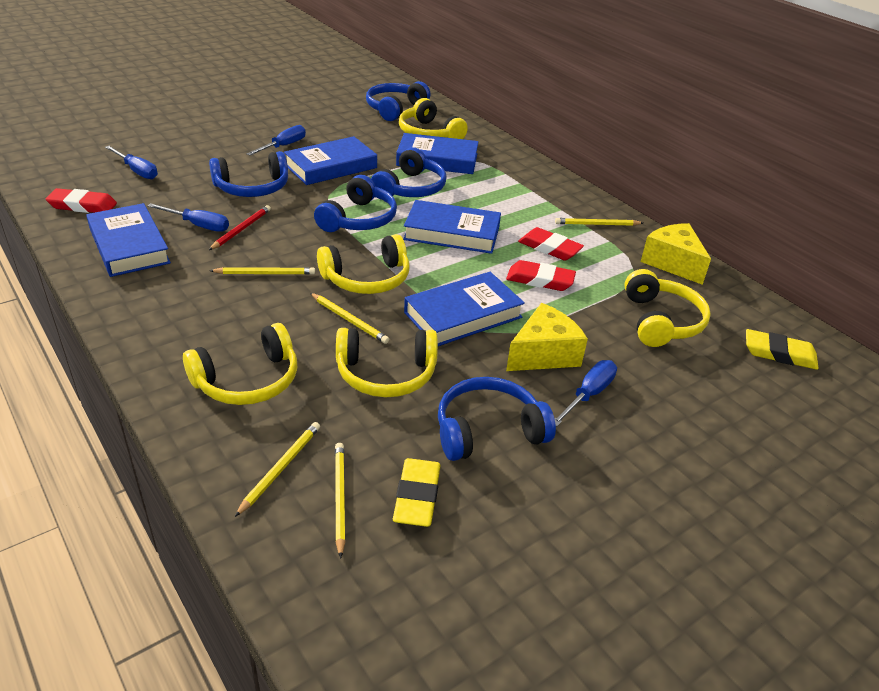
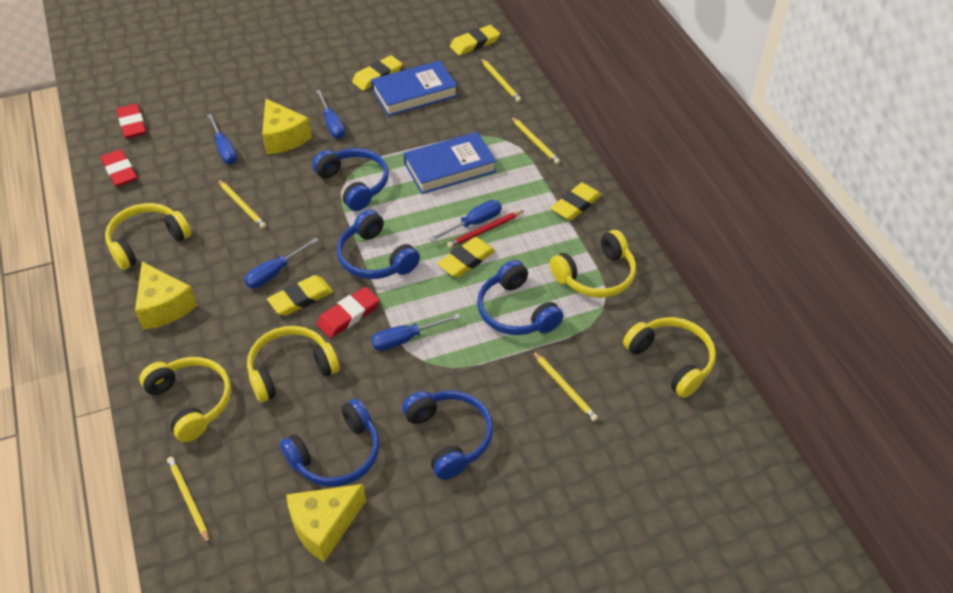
blue book: [86,203,171,277] [284,136,377,185] [396,133,479,174] [403,200,501,254] [404,272,525,346] = 5 -> [371,60,458,116] [404,132,497,194] = 2
blue screwdriver: [105,146,158,179] [147,203,229,232] [246,125,306,156] [555,360,617,427] = 4 -> [207,114,237,164] [244,237,319,288] [316,90,345,139] [371,314,460,351] [429,200,502,241] = 5
yellow cheese: [506,303,588,371] [641,223,711,285] = 2 -> [135,262,197,330] [262,99,312,155] [286,484,366,562] = 3
yellow eraser: [393,458,441,527] [746,329,819,370] = 2 -> [267,275,333,316] [352,55,402,91] [437,237,495,278] [450,25,500,55] [551,182,602,221] = 5

